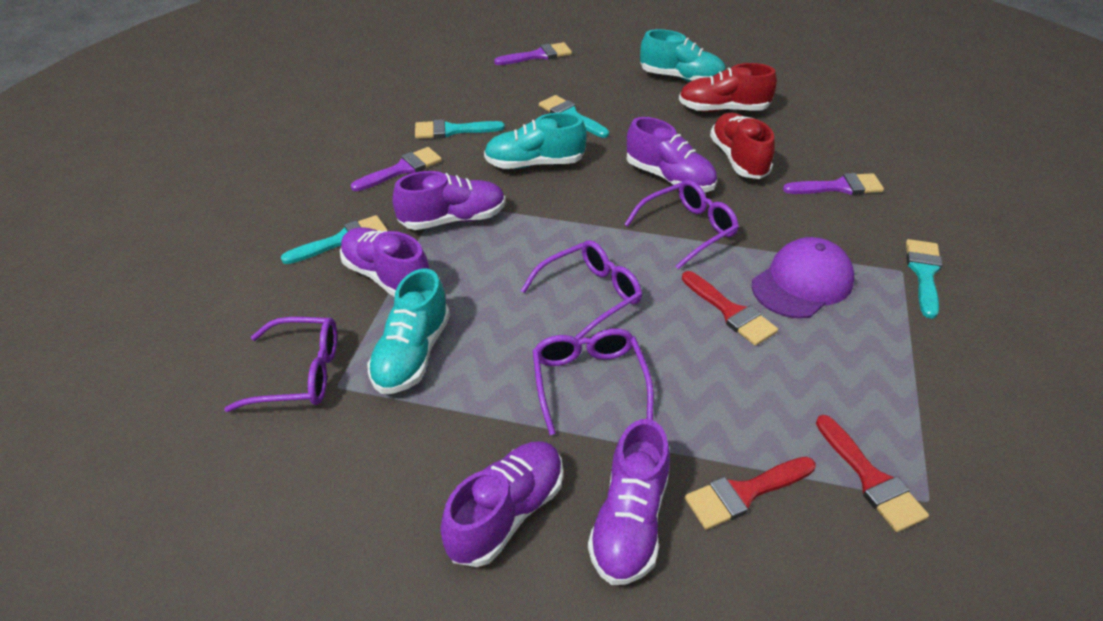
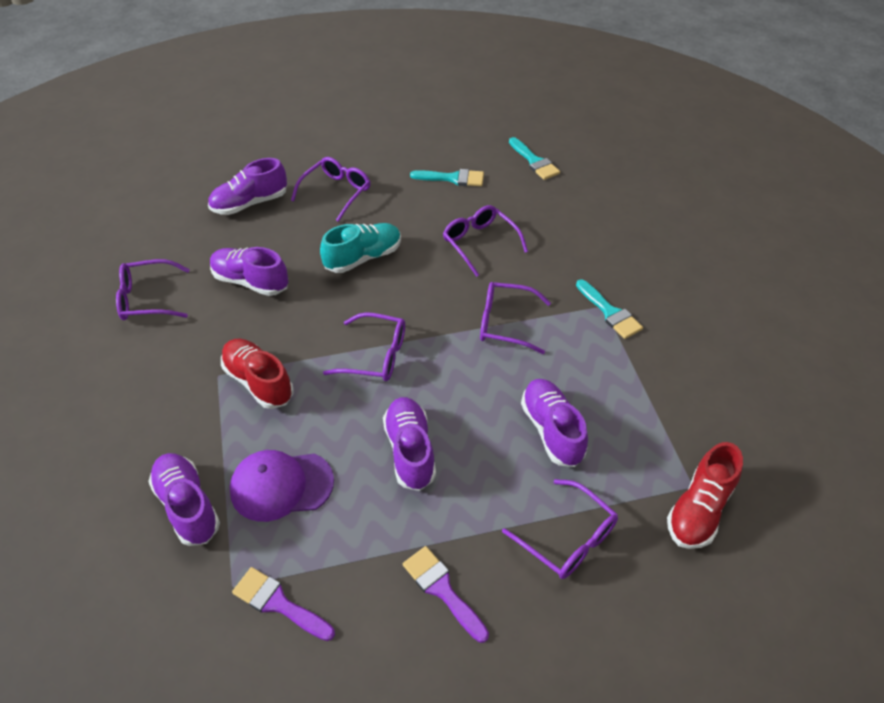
purple brush: [351,147,442,191] [494,42,572,65] [783,173,884,195] = 3 -> [232,567,335,641] [403,546,489,643] = 2
purple glasses: [224,317,337,412] [521,240,642,340] [532,328,654,435] [624,180,739,269] = 4 -> [116,259,190,320] [291,157,370,222] [323,312,405,381] [443,205,528,277] [480,282,551,354] [502,479,618,579] = 6
red brush: [682,271,778,346] [685,457,816,530] [816,415,929,532] = 3 -> none = 0
turquoise brush: [281,215,388,264] [415,119,505,139] [539,95,609,138] [906,239,942,319] = 4 -> [410,169,484,186] [509,137,560,180] [576,279,643,339] = 3
turquoise shoe: [367,269,450,394] [484,113,587,169] [640,29,725,82] = 3 -> [320,223,401,273] = 1

